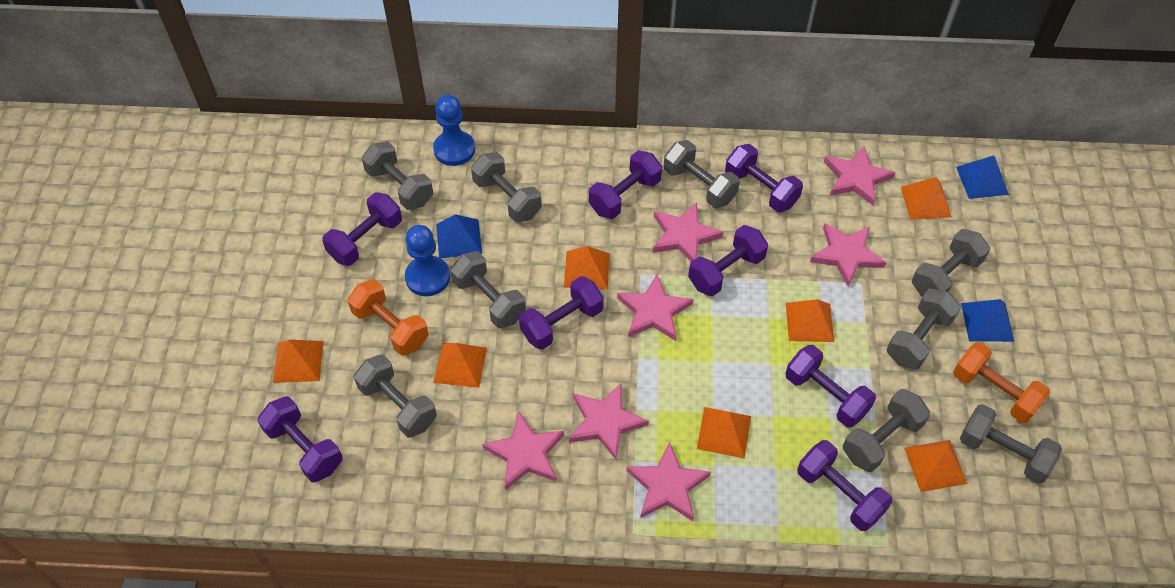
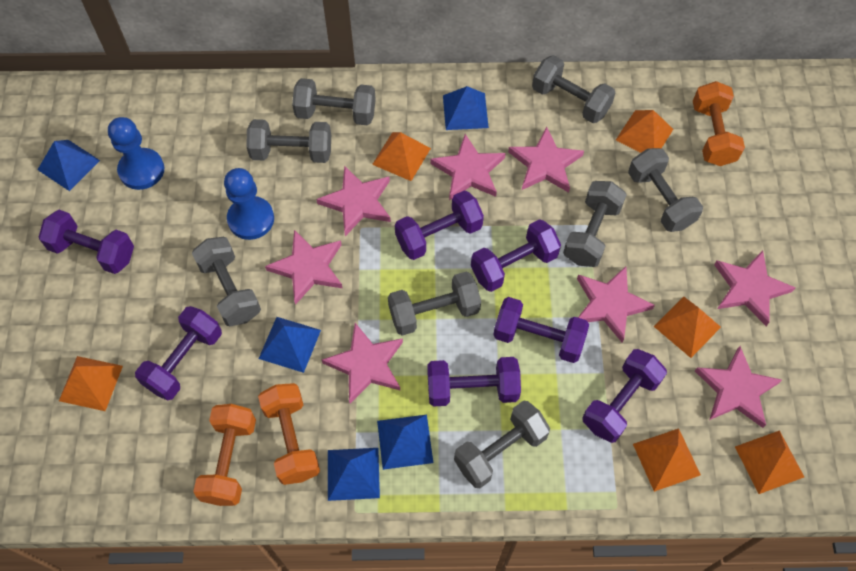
blue pyramid: [436,214,482,258] [956,156,1009,199] [961,299,1014,342] = 3 -> [37,140,100,191] [259,317,321,373] [328,448,380,501] [377,415,433,470] [443,86,489,130] = 5
grey dumbbell: [354,355,437,438] [362,141,433,210] [450,251,526,328] [471,152,542,222] [664,140,740,208] [843,389,930,472] [886,288,961,370] [912,229,990,297] [960,404,1062,484] = 9 -> [192,237,261,326] [246,119,331,163] [292,78,376,126] [388,271,481,336] [454,401,550,488] [532,55,615,123] [563,181,627,267] [628,148,703,232] = 8
orange dumbbell: [348,279,428,356] [953,342,1050,423] = 2 -> [193,404,256,506] [258,383,320,485] [693,81,745,166] = 3
orange pyramid: [273,340,324,383] [433,343,487,388] [564,246,610,289] [697,407,751,459] [786,299,834,342] [901,177,952,220] [904,440,967,492] = 7 -> [59,356,123,411] [372,132,431,181] [616,110,673,153] [633,428,701,492] [654,296,721,358] [735,430,804,494] = 6
pink star: [482,412,564,490] [569,383,649,460] [617,274,693,341] [626,442,711,521] [652,202,723,262] [810,223,887,286] [824,146,895,206] = 7 -> [265,230,342,305] [316,166,391,236] [322,323,403,403] [430,134,506,200] [508,127,584,193] [577,266,655,343] [695,346,782,428] [714,250,795,326] = 8
purple dumbbell: [257,396,343,482] [322,192,402,266] [519,276,604,350] [589,150,662,219] [688,225,768,296] [725,144,803,212] [785,345,876,427] [797,440,892,531] = 8 -> [39,210,134,274] [135,306,222,400] [395,190,484,260] [427,357,521,407] [471,219,561,292] [493,297,589,363] [582,349,667,443] = 7

